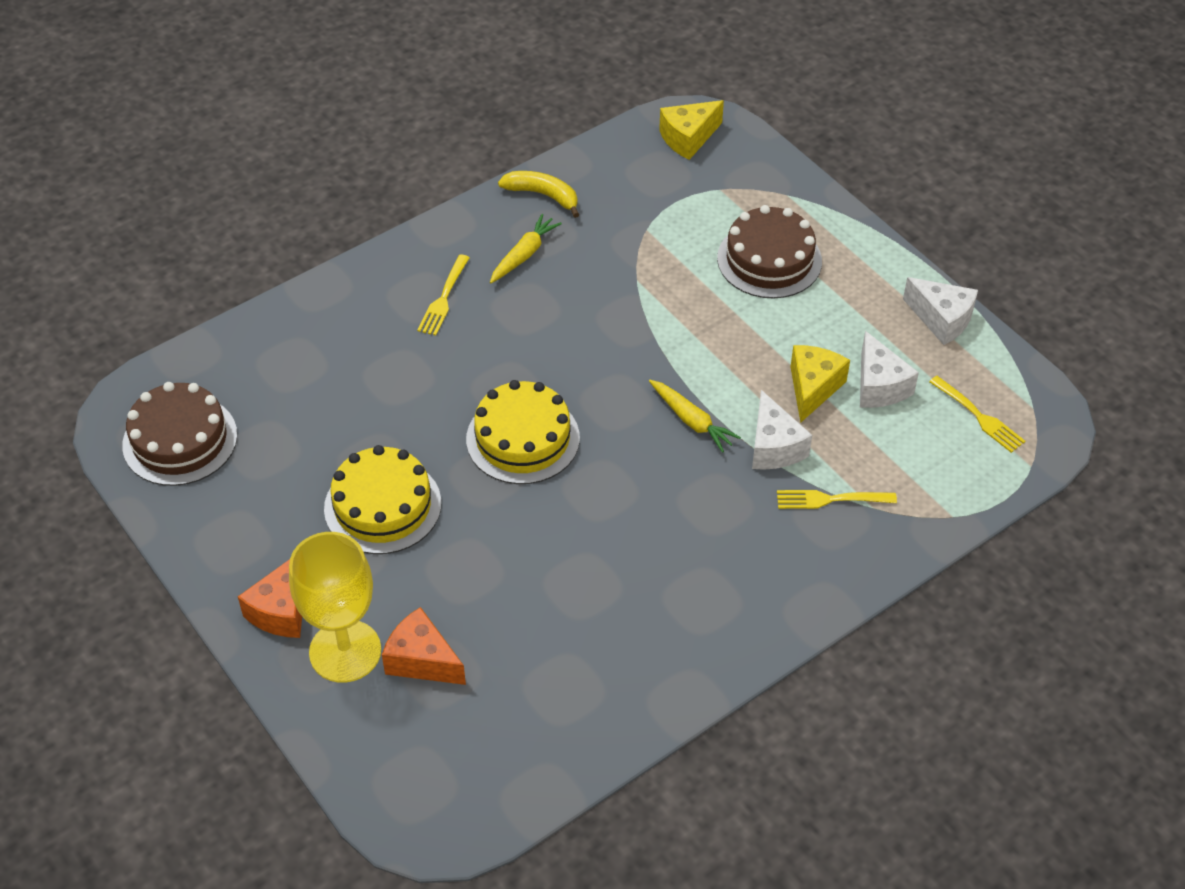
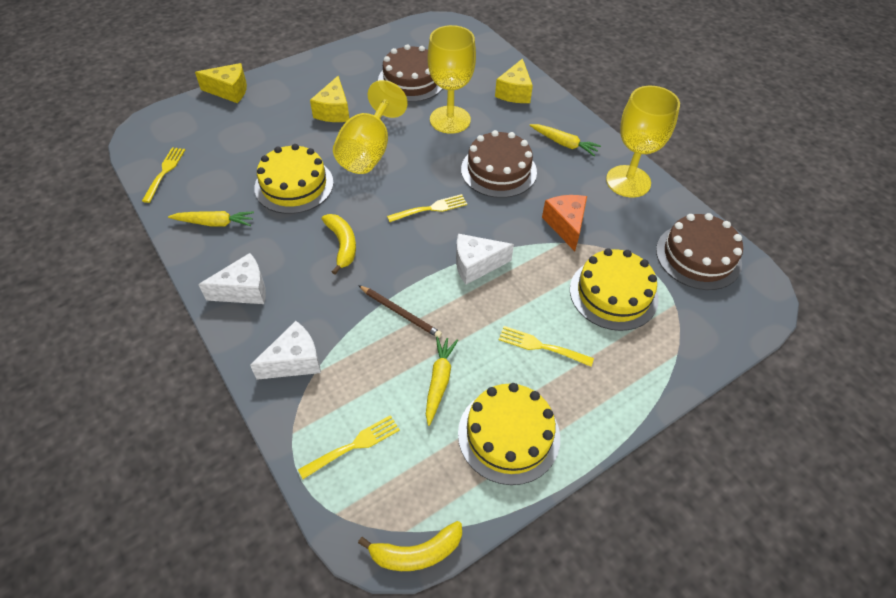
brown cake: [122,382,237,486] [717,205,822,299] = 2 -> [378,44,443,102] [461,130,537,198] [656,213,743,290] = 3
brown pencil: none = 0 -> [358,285,442,338] = 1
orange cheese: [238,559,302,638] [382,607,466,685] = 2 -> [542,195,587,251] = 1
yellow banana: [498,171,579,218] = 1 -> [322,214,356,275] [358,521,462,571] = 2
yellow cake: [324,445,441,554] [466,380,580,484] = 2 -> [254,144,334,214] [458,383,560,485] [570,248,659,331] = 3
yellow carrot: [490,214,562,283] [649,380,741,453] = 2 -> [168,211,254,227] [426,336,458,426] [530,124,601,156] = 3
yellow cheese: [659,100,724,160] [791,345,850,422] = 2 -> [195,63,247,103] [310,76,349,122] [495,58,533,103] = 3
yellow fork: [417,255,470,336] [777,490,897,509] [929,376,1025,453] = 3 -> [142,147,185,203] [298,415,400,479] [387,194,467,222] [499,326,594,367] = 4
yellow goblet: [289,532,381,683] = 1 -> [333,80,408,174] [427,25,476,134] [606,86,680,198] = 3

